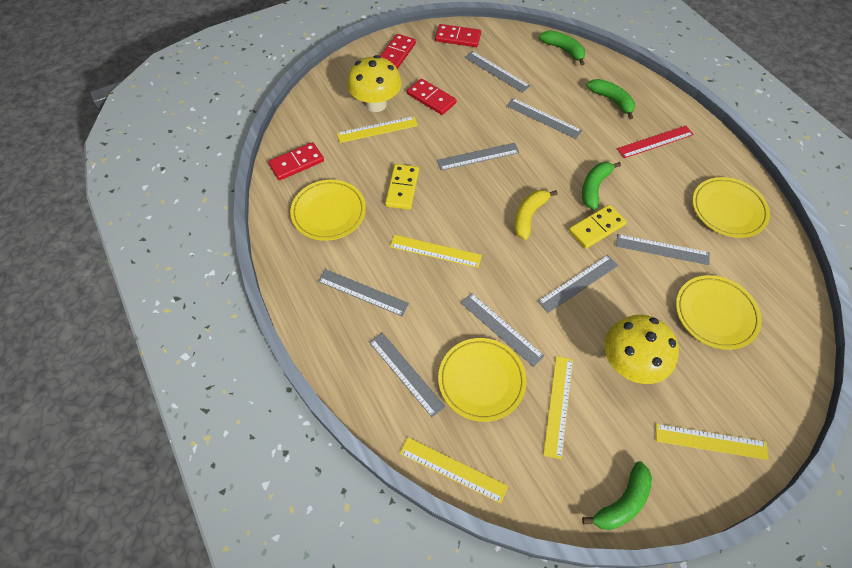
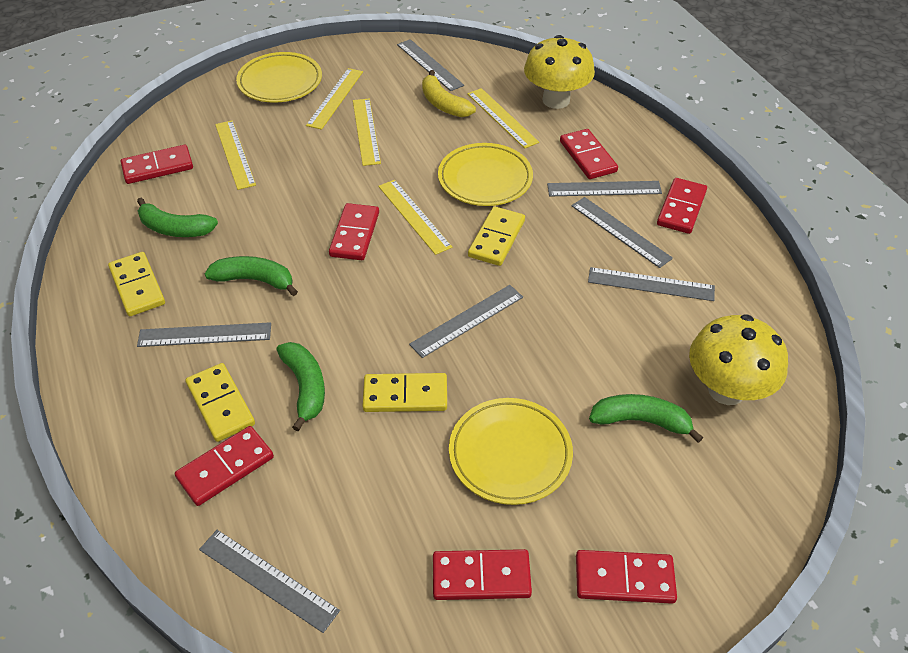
grey ruler: [318,269,409,316] [369,333,446,417] [437,143,519,171] [461,293,544,367] [464,51,530,93] [506,98,582,139] [538,255,618,313] [616,234,710,265] = 8 -> [137,322,271,347] [199,530,340,633] [397,39,464,91] [409,285,523,358] [547,181,662,196] [571,197,673,268] [588,267,715,301] = 7
red domino: [268,142,324,180] [380,34,416,69] [407,79,457,115] [435,24,481,47] = 4 -> [121,145,193,184] [175,426,274,506] [329,203,379,260] [433,549,532,600] [560,129,618,179] [576,550,677,604] [657,178,707,234] = 7
red ruler: [617,126,694,158] = 1 -> none = 0
yellow domino: [385,164,419,210] [569,205,627,249] = 2 -> [108,252,165,316] [185,363,255,442] [363,373,447,412] [468,206,525,266] = 4
yellow plate: [290,180,366,241] [438,338,527,422] [676,275,762,350] [692,177,770,238] = 4 -> [236,52,322,103] [438,143,533,206] [449,398,573,505] = 3

